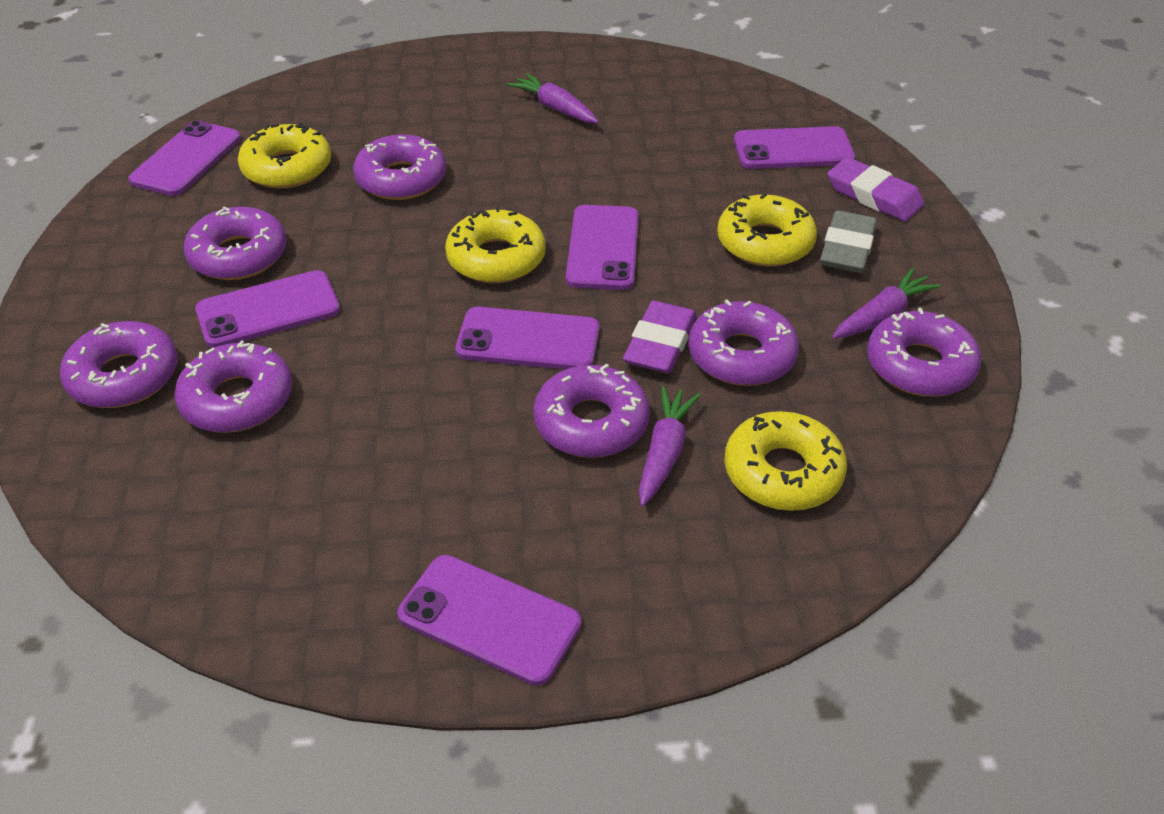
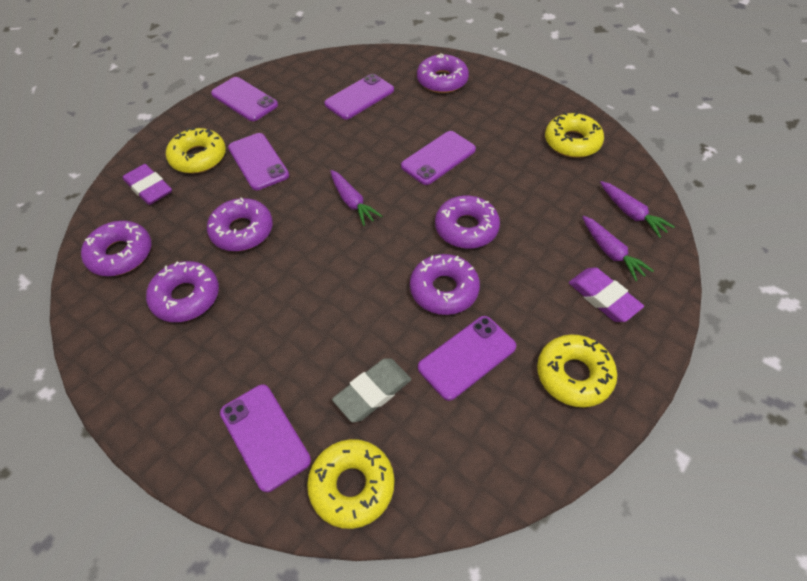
purple donut: [60,321,178,408] [174,340,292,433] [183,206,287,280] [353,134,446,200] [533,364,650,458] [688,299,799,386] [867,308,981,397] = 7 -> [81,221,151,276] [146,261,219,322] [207,197,273,251] [410,254,480,315] [417,53,469,93] [435,196,500,249] = 6

